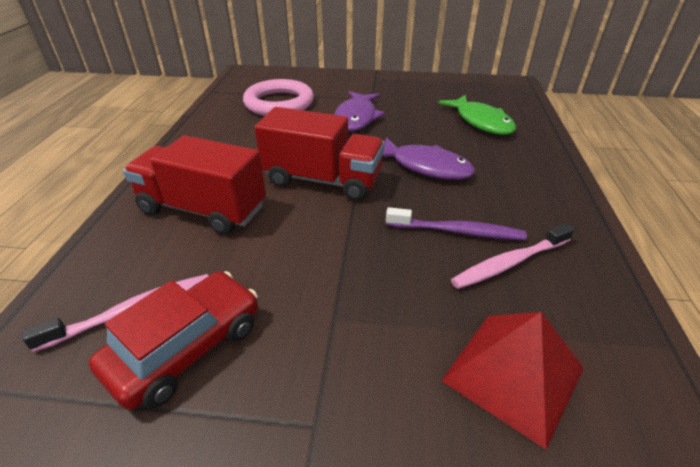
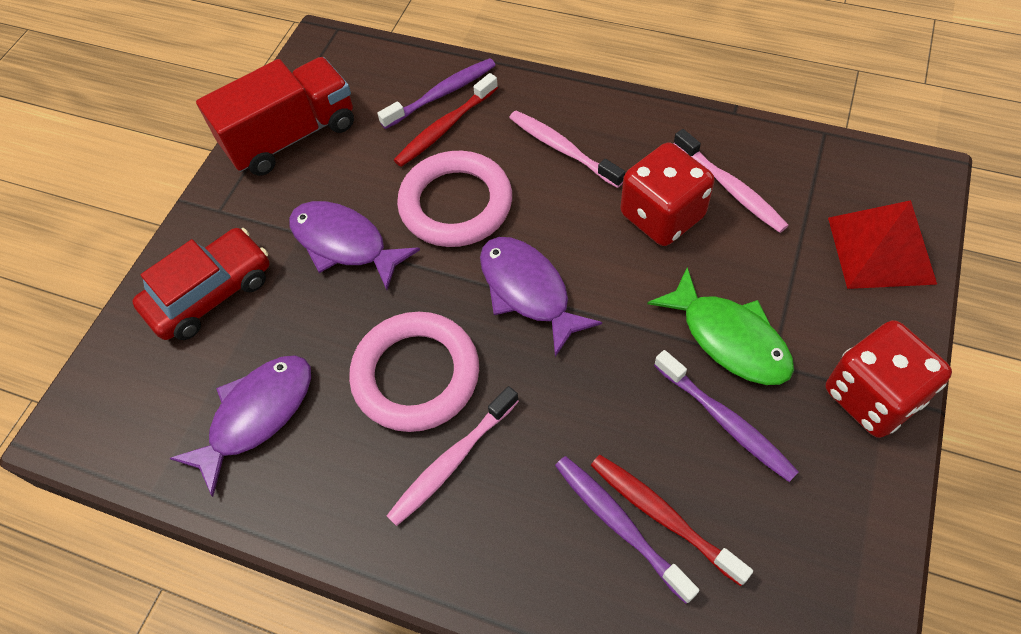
pink ring: [243,79,314,116] = 1 -> [349,312,479,432] [397,151,512,247] = 2
pink toothbrush: [22,274,209,352] [451,223,575,289] = 2 -> [387,386,519,526] [509,111,625,188] [674,129,789,233] = 3
purple fish: [334,91,385,131] [382,137,475,180] = 2 -> [170,355,311,497] [289,201,420,290] [480,237,602,357] = 3
purple toothbrush: [386,207,527,240] = 1 -> [377,58,496,129] [555,456,699,604] [654,350,799,482] = 3
red dice: none = 0 -> [620,142,715,246] [825,320,952,438] = 2
red toothbrush: none = 0 -> [394,73,498,167] [591,455,753,586] = 2
red truck: [123,135,266,235] [255,107,385,201] = 2 -> [196,57,354,176] = 1

